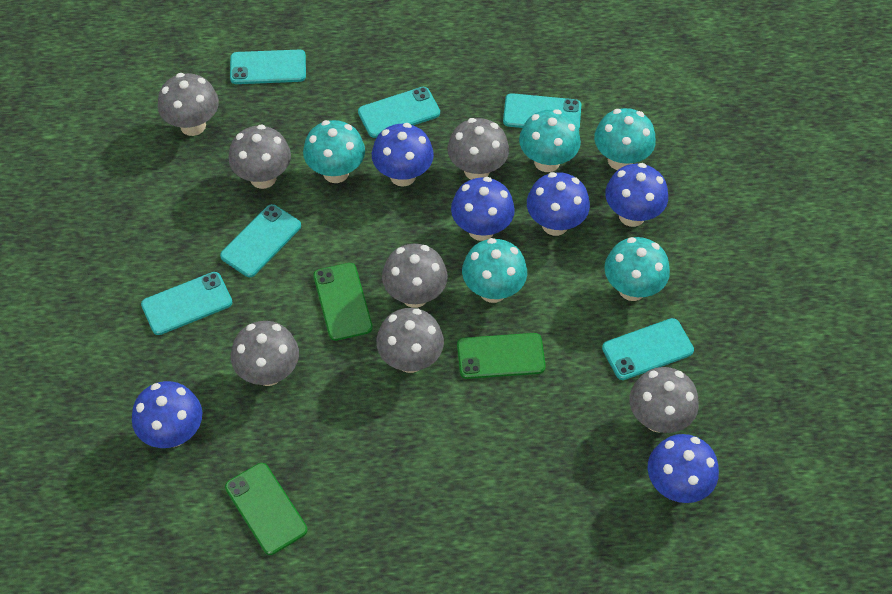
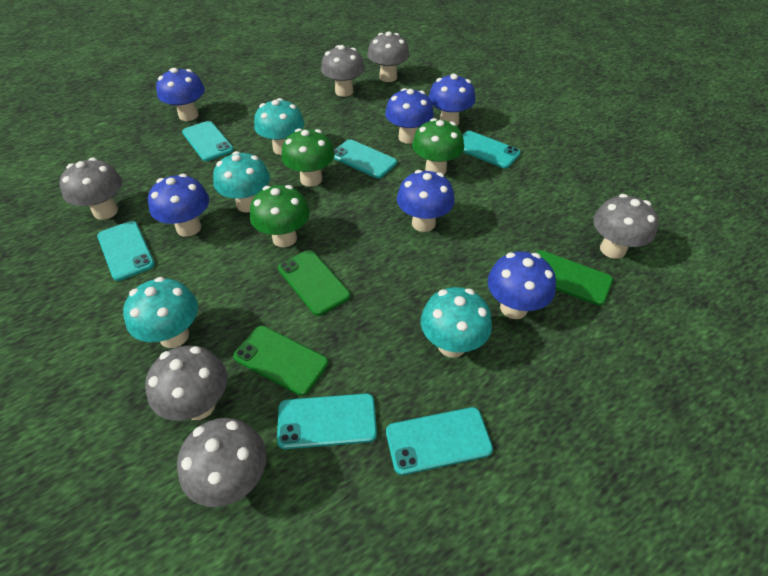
green mushroom: none = 0 -> [250,185,310,247] [282,129,335,187] [412,118,464,174] = 3
grey mushroom: [158,73,219,136] [228,125,291,189] [231,321,299,386] [376,308,444,373] [382,244,448,308] [447,118,509,180] [630,367,699,433] = 7 -> [59,158,122,220] [145,346,227,421] [177,418,266,507] [321,45,365,97] [367,31,410,82] [593,194,659,259] = 6
turquoise mushroom: [303,120,365,183] [462,238,527,303] [519,109,581,172] [594,108,656,170] [604,237,670,301] = 5 -> [123,277,198,348] [213,151,270,213] [254,98,304,155] [421,287,492,358] = 4

